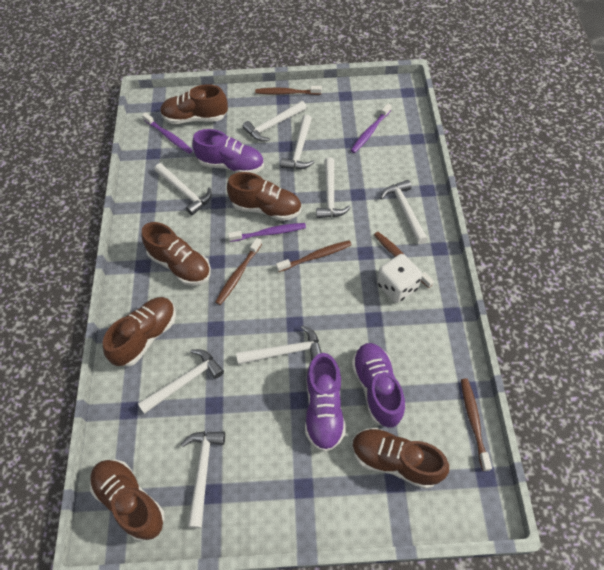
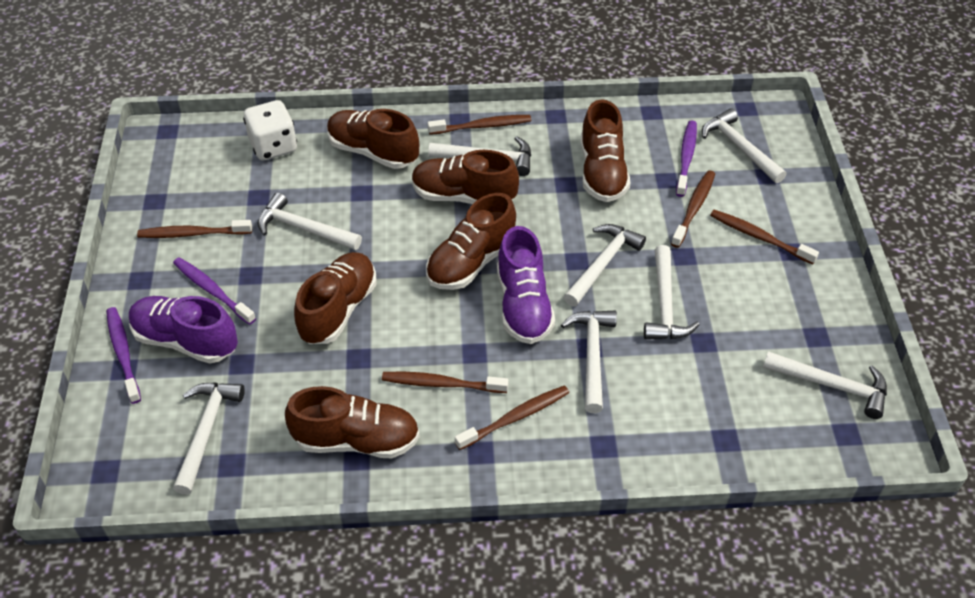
brown toothbrush: [215,238,262,305] [255,86,322,95] [276,240,352,272] [374,232,434,288] [461,378,492,471] = 5 -> [137,220,252,238] [382,372,509,393] [428,115,531,135] [455,385,569,450] [671,170,715,248] [710,210,819,264] = 6
purple shoe: [192,129,264,174] [305,353,346,452] [352,343,405,428] = 3 -> [129,296,238,364] [497,226,555,344] = 2

